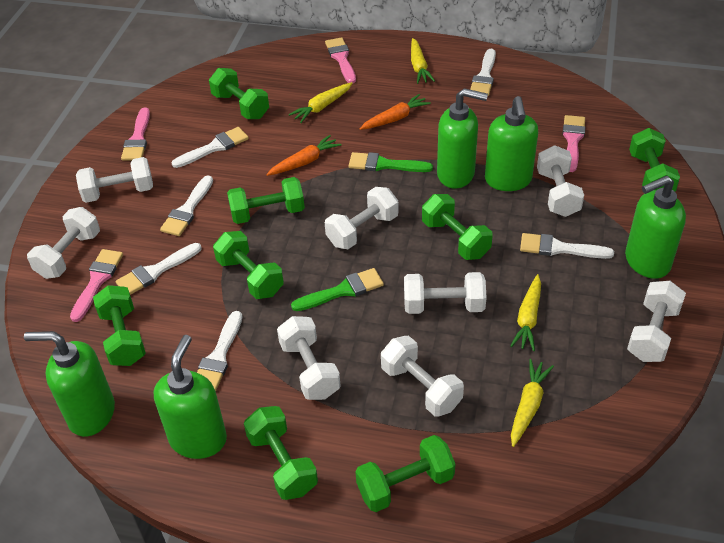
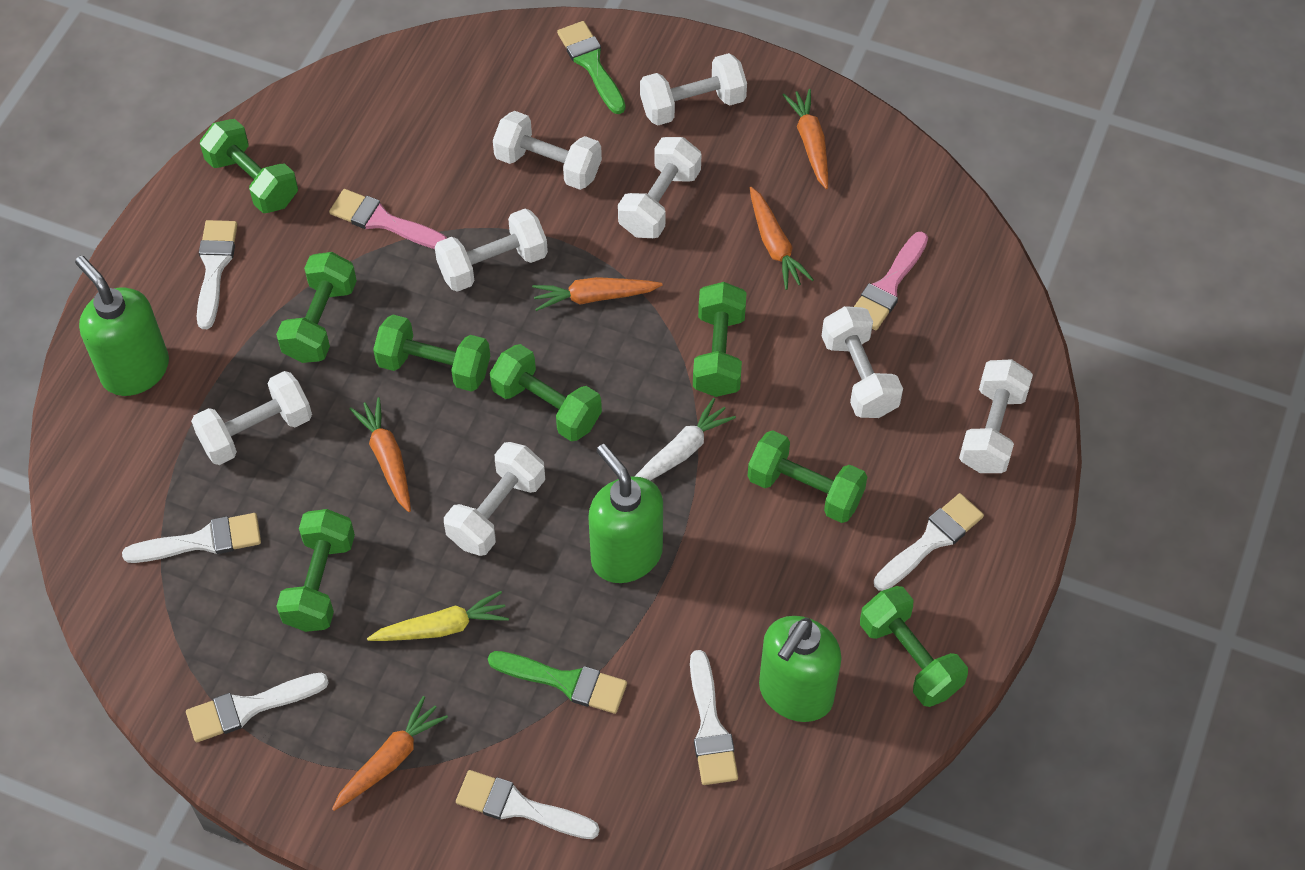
green soap dispenser: [24,331,115,437] [154,335,227,459] [437,88,488,189] [485,96,538,191] [625,176,686,279] = 5 -> [75,256,169,396] [588,444,663,583] [759,616,842,722] = 3
orange carrot: [266,135,341,176] [359,94,431,130] = 2 -> [332,696,448,811] [350,397,411,512] [532,277,662,311] [750,187,814,290] [782,89,828,189] = 5
pink brush: [70,249,123,322] [121,108,150,161] [325,37,356,83] [563,115,585,172] = 4 -> [329,189,447,249] [854,232,928,330] = 2
white carrot: none = 0 -> [635,398,736,481] = 1
yellow carrot: [289,82,353,123] [411,38,435,84] [510,274,541,351] [511,359,554,447] = 4 -> [367,591,509,641] = 1

